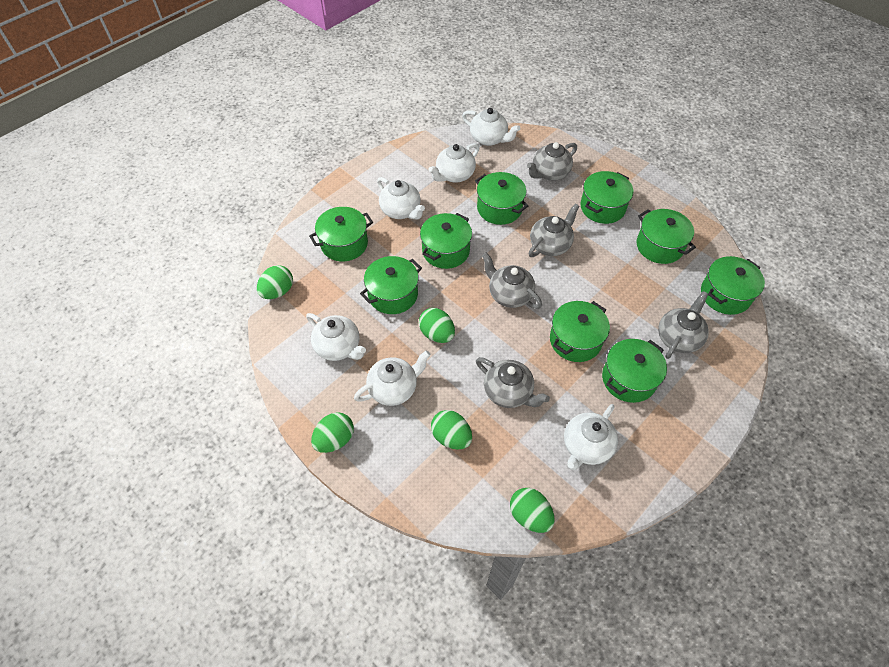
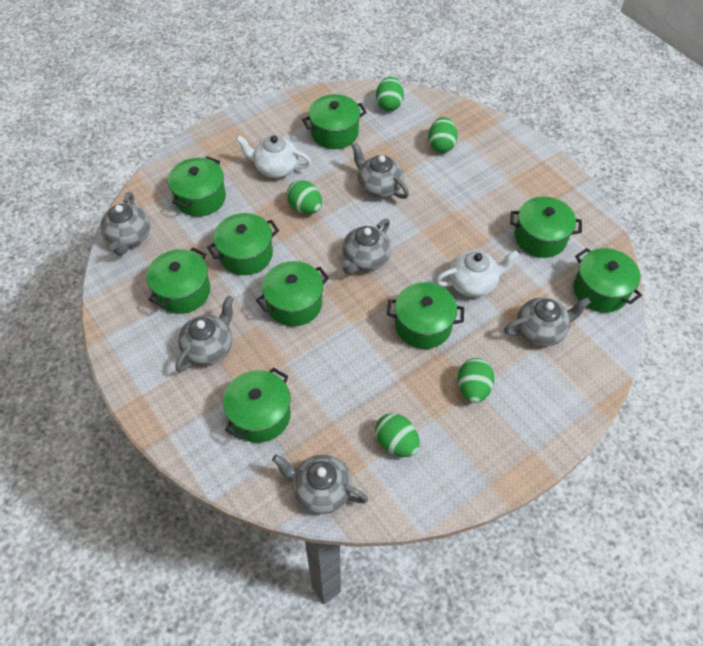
grey teapot: [476,357,550,408] [482,253,542,309] [527,142,577,181] [529,203,580,257] [658,291,709,359] = 5 -> [100,192,150,256] [175,296,234,372] [272,454,368,514] [340,219,391,275] [351,142,409,199] [504,297,591,346] = 6
white teapot: [306,313,366,361] [354,350,430,406] [377,177,425,220] [428,143,479,182] [462,108,520,146] [564,404,618,470] = 6 -> [236,135,312,178] [435,250,519,297] = 2

